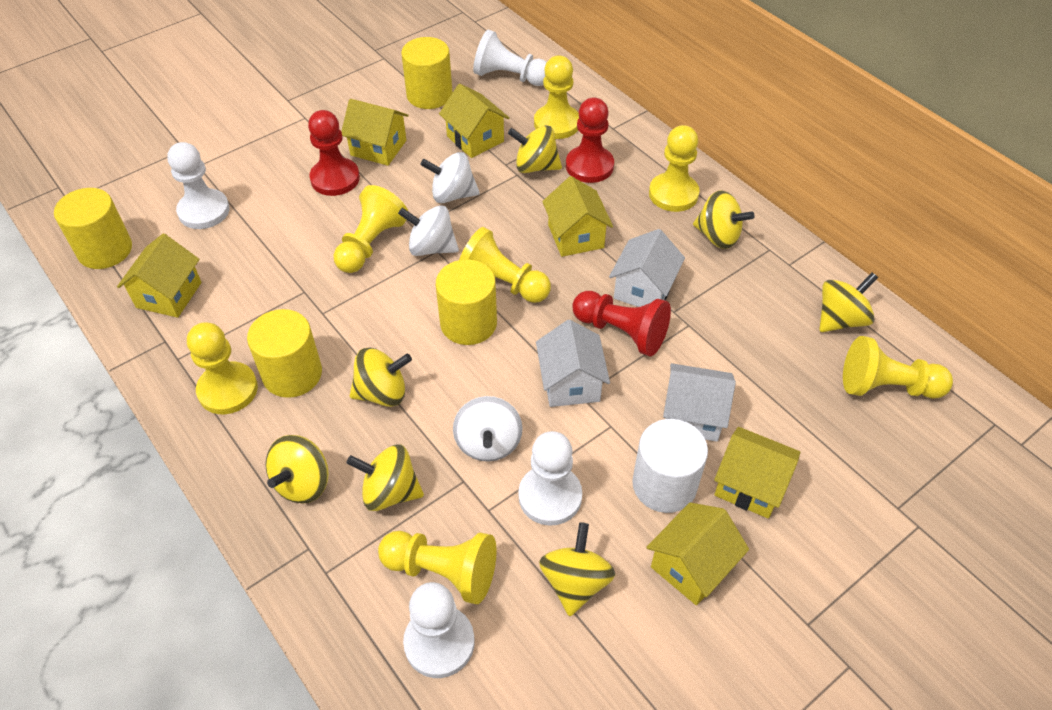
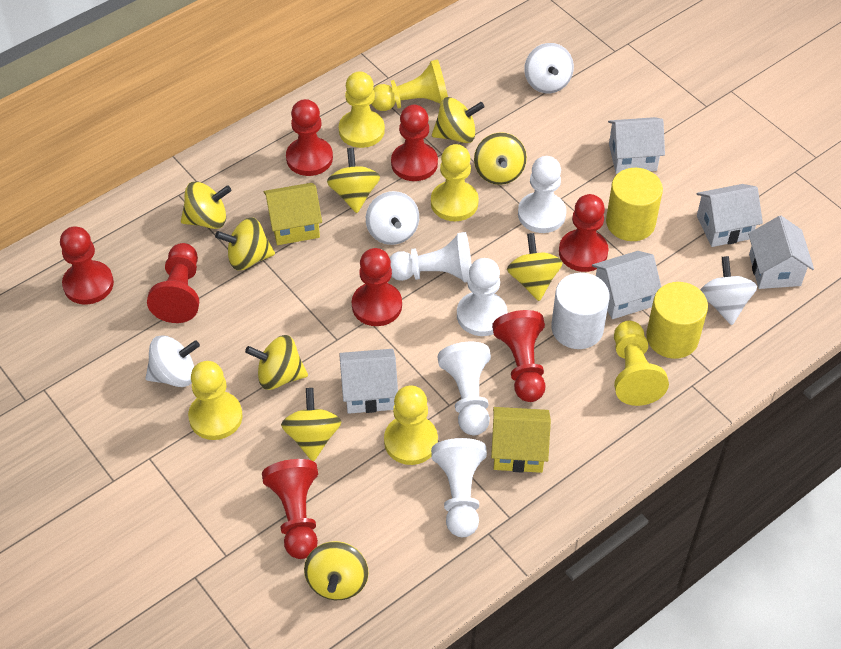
red pawn: [308,110,360,196] [566,98,614,183] [572,291,671,357] = 3 -> [60,226,114,304] [147,243,199,323] [262,459,318,559] [286,99,333,176] [352,248,402,326] [391,105,438,181] [492,310,546,402] [559,194,609,272] = 8
white house: [536,320,610,407] [609,229,685,307] [663,363,736,442] = 3 -> [339,349,398,414] [592,251,661,319] [608,117,665,174] [696,184,763,247] [748,216,814,289] = 5
white pawn: [167,142,230,229] [403,582,475,678] [473,29,547,86] [519,431,582,526] = 4 -> [389,232,472,283] [431,438,487,537] [438,342,491,435] [457,258,508,336] [518,156,566,233] = 5
white spinning top: [398,205,459,256] [420,152,480,203] [453,396,523,461] = 3 -> [146,335,200,387] [366,191,419,245] [524,43,574,93] [701,256,757,325] = 4
yellow cylinder: [54,188,132,269] [247,309,322,398] [401,37,453,109] [436,259,497,345] = 4 -> [606,168,663,241] [646,282,708,359] = 2
yellow house: [117,233,201,318] [341,99,409,166] [439,84,510,158] [542,176,613,257] [646,503,749,605] [714,427,800,519] = 6 -> [264,183,322,245] [491,407,551,473] = 2
yellow pawn: [187,322,258,414] [333,185,408,273] [378,531,497,604] [459,227,551,303] [534,56,579,139] [649,125,699,212] [843,336,953,399] = 7 -> [188,361,243,440] [339,71,385,148] [371,59,448,111] [384,385,438,465] [431,144,479,221] [614,321,669,406] = 6
yellow spinning top: [265,435,329,504] [347,445,424,511] [350,348,412,407] [508,125,562,173] [539,522,616,616] [693,190,755,249] [819,273,878,332] = 7 -> [181,181,232,229] [215,217,275,270] [245,335,308,390] [281,388,342,461] [304,541,369,600] [327,148,380,213] [432,97,484,143] [474,132,527,185] [507,233,563,301] = 9

